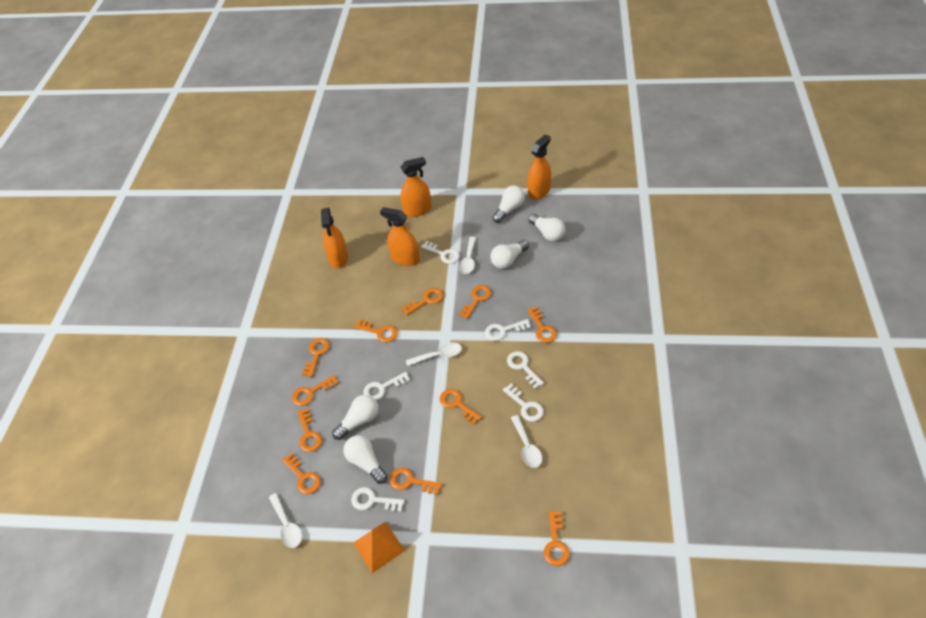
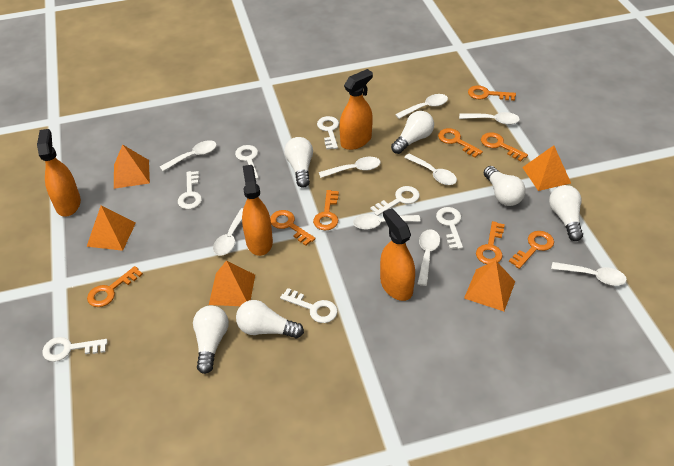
orange key: [282,453,321,494] [292,375,339,406] [297,408,322,452] [302,338,330,377] [354,320,398,343] [390,468,442,495] [402,288,443,315] [440,389,482,425] [459,285,491,319] [527,306,557,343] [544,511,570,566] = 11 -> [87,266,143,307] [270,210,315,246] [313,190,339,230] [438,128,483,158] [468,85,516,101] [476,221,505,264] [481,132,528,161] [509,231,554,269] = 8
orange pyramid: [354,521,405,573] = 1 -> [87,205,136,251] [114,145,150,189] [209,260,255,306] [464,261,515,311] [522,145,571,191] = 5
white key: [351,487,405,512] [363,372,410,400] [421,241,460,264] [485,319,531,341] [503,384,544,422] [507,351,544,389] = 6 -> [42,337,108,362] [178,171,202,209] [235,145,259,179] [280,288,338,323] [317,116,339,149] [370,186,420,216] [436,207,463,249] = 7
white light bulb: [332,395,379,440] [343,435,388,484] [490,240,529,269] [492,185,525,223] [528,214,565,242] = 5 -> [193,306,229,374] [236,300,304,338] [284,137,313,188] [391,111,434,154] [484,166,526,206] [549,185,583,241] = 6
white spoon: [269,493,302,548] [406,343,462,366] [459,237,476,274] [511,415,542,468] = 4 -> [160,140,217,171] [213,208,243,256] [319,157,381,178] [353,214,420,230] [395,94,448,119] [404,153,457,185] [417,230,440,286] [459,112,520,125] [551,262,627,286] = 9

